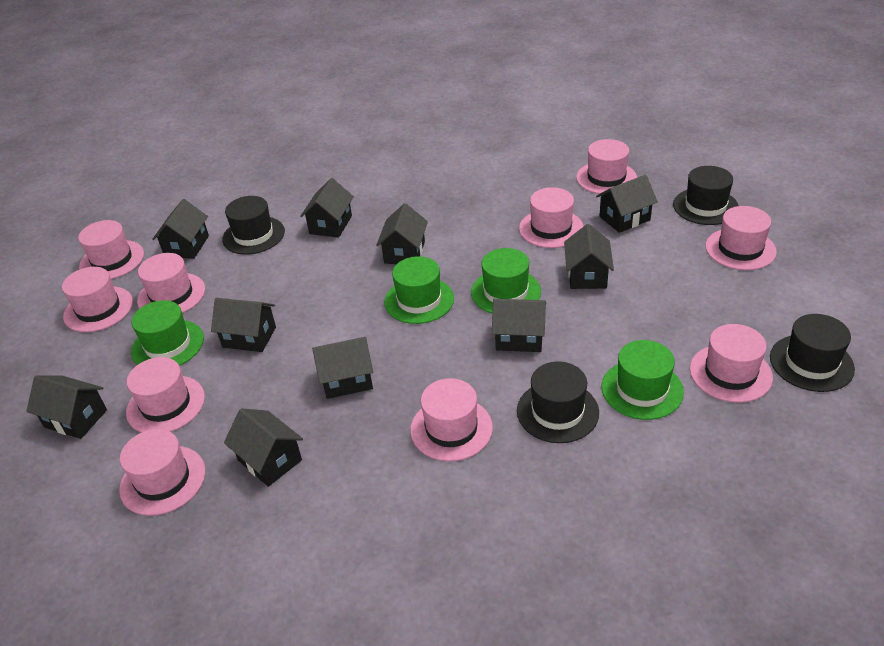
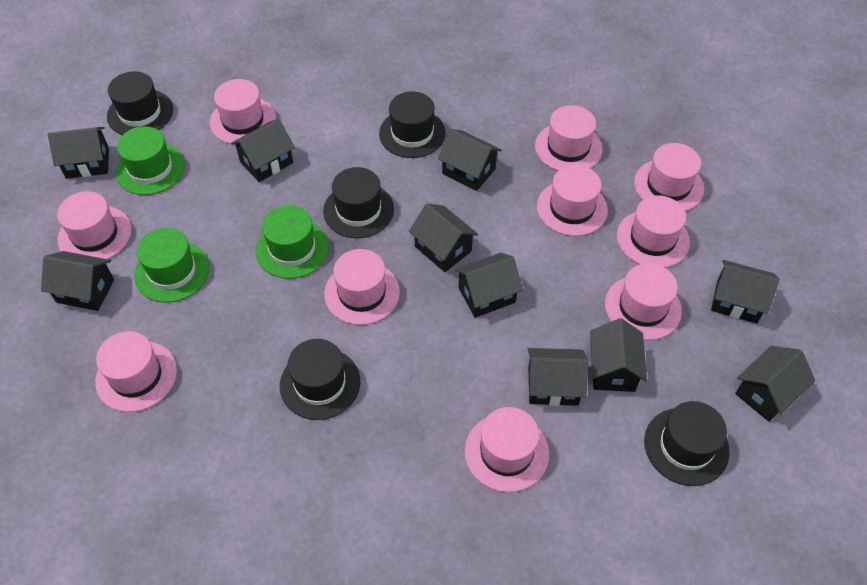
black hat: [222,196,285,255] [517,361,599,443] [673,166,739,225] [770,314,855,392] = 4 -> [107,71,173,135] [280,339,360,420] [323,167,394,238] [379,91,446,158] [644,401,730,486] = 5
green hat: [131,300,204,366] [384,256,454,324] [471,248,541,313] [601,340,684,420] = 4 -> [115,126,185,195] [134,228,210,303] [255,205,329,279] = 3

